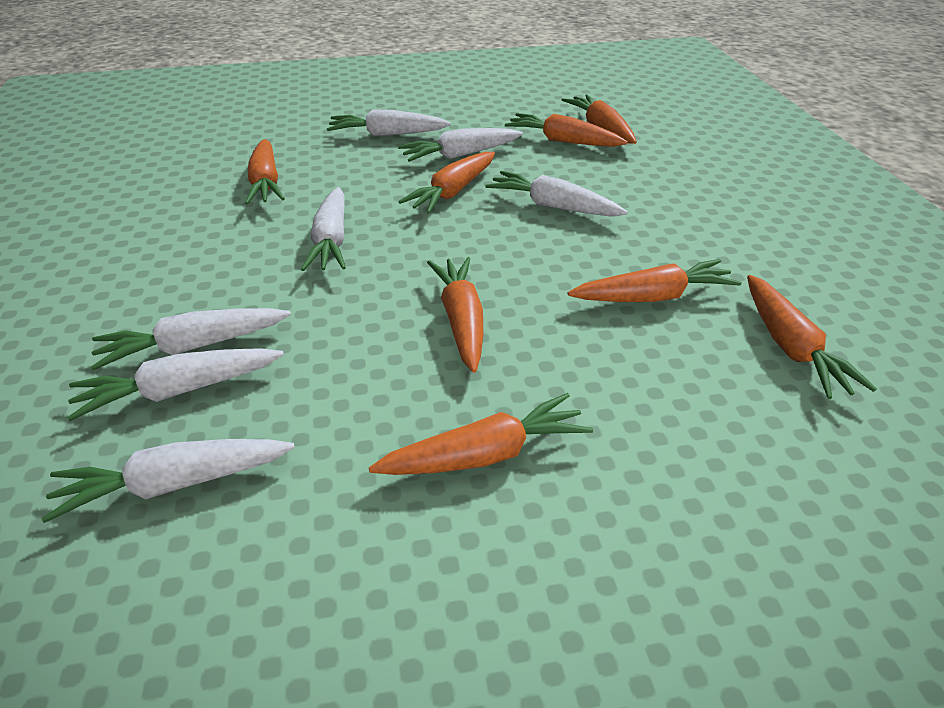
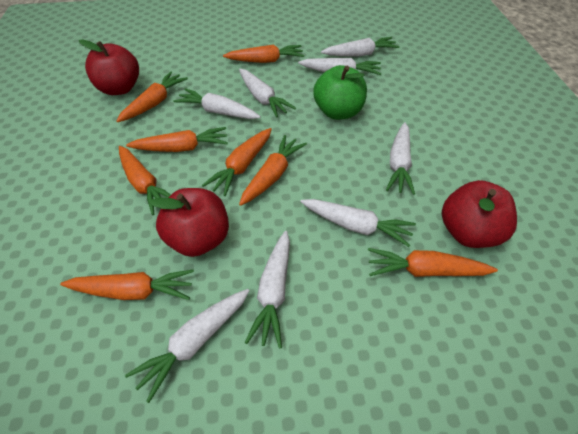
green apple: none = 0 -> [313,65,367,120] = 1
red apple: none = 0 -> [79,39,139,95] [149,188,229,257] [442,180,517,248] = 3
white carrot: [41,439,295,523] [67,348,284,421] [91,308,291,370] [301,187,346,271] [327,110,451,136] [398,128,523,162] [485,171,628,216] = 7 -> [125,289,249,403] [174,88,260,119] [239,69,296,117] [245,231,290,348] [298,58,381,75] [300,199,416,247] [321,37,400,57] [386,122,415,195] = 8

